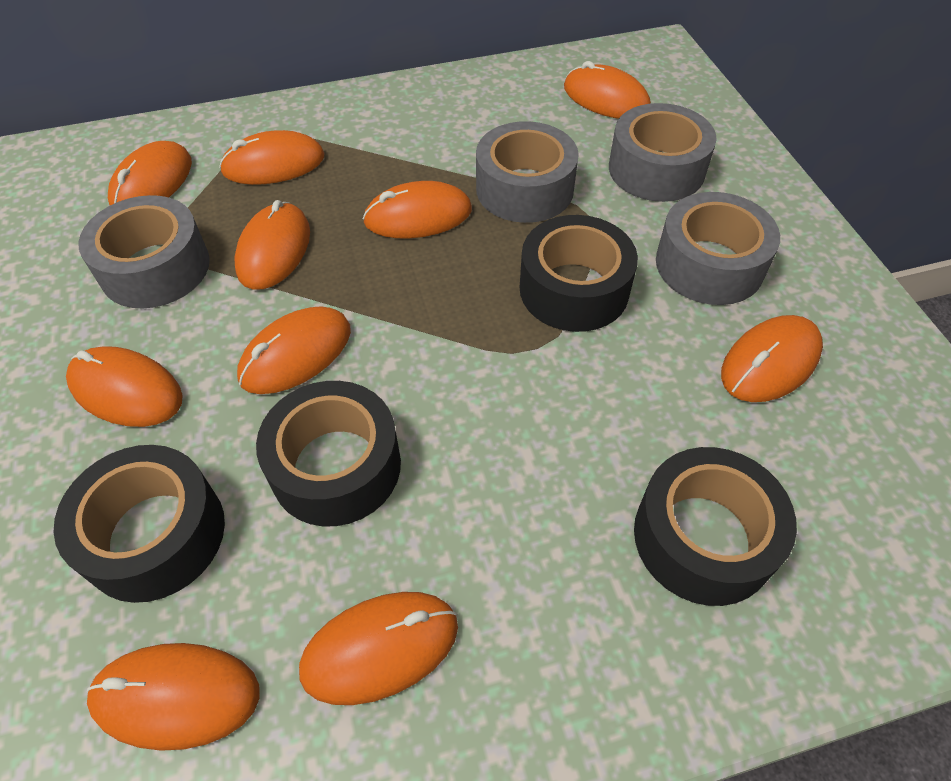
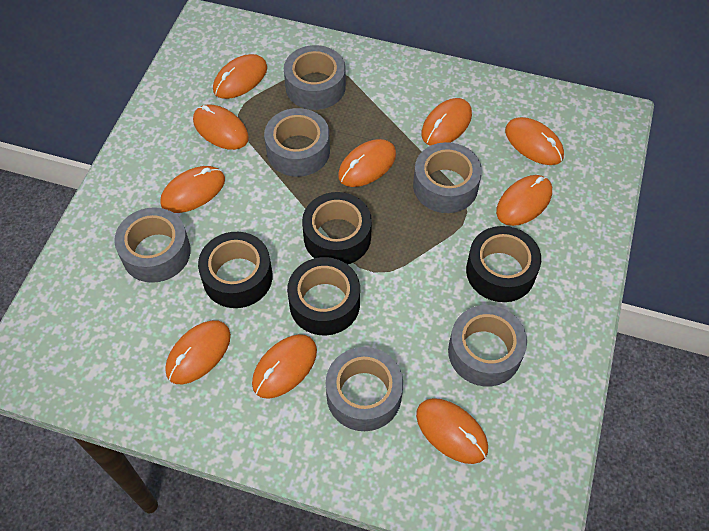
grey tape: [78,195,210,308] [476,121,579,223] [609,103,717,202] [656,192,780,305] = 4 -> [114,207,191,283] [264,108,330,177] [284,45,346,110] [326,347,403,431] [413,142,482,213] [448,305,527,387] = 6

